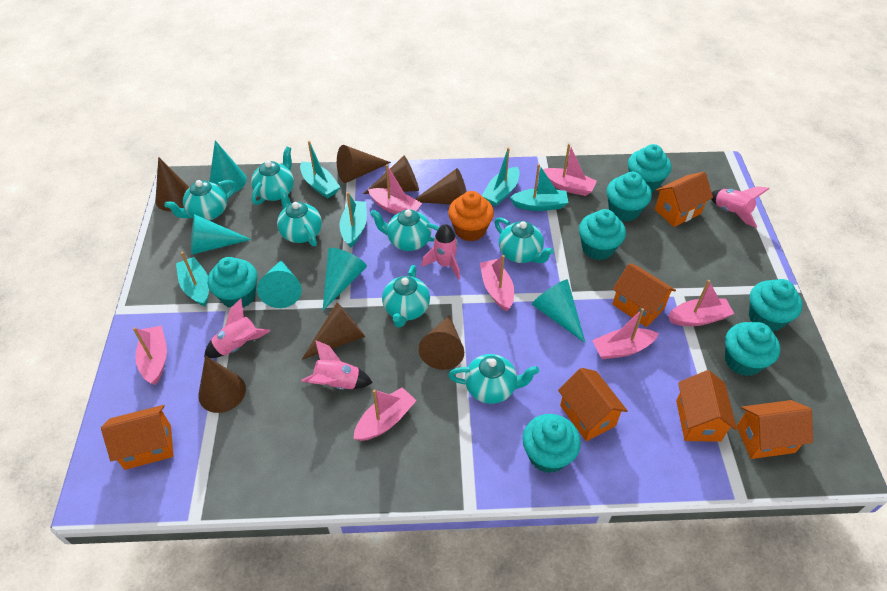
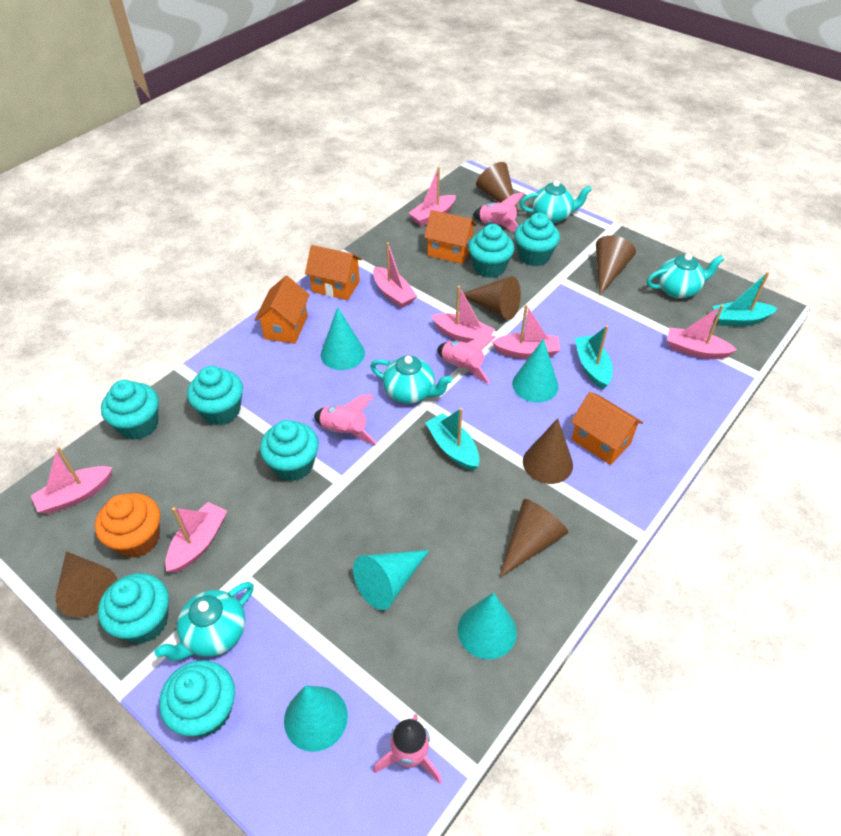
brown cone: [155,157,189,211] [198,356,246,413] [301,302,365,360] [337,145,391,183] [363,156,419,194] [415,168,467,205] [418,315,464,370] = 7 -> [56,551,117,618] [464,276,521,320] [476,162,519,215] [499,499,568,578] [523,418,573,484] [596,235,636,295] = 6
orange house: [101,405,174,470] [558,368,628,441] [612,263,676,327] [655,172,713,227] [676,370,737,442] [736,400,813,459] = 6 -> [254,276,310,344] [305,245,362,300] [424,210,477,264] [571,392,643,465] = 4
turquoise boat: [176,252,209,307] [300,141,340,199] [339,192,367,248] [482,147,519,206] [510,164,568,211] = 5 -> [425,408,480,471] [575,325,613,389] [712,272,778,326] = 3
turquoise teapot: [164,180,237,220] [251,146,294,205] [277,187,322,246] [370,209,440,251] [382,265,430,328] [448,354,539,404] [495,217,554,263] = 7 -> [154,582,254,661] [370,355,452,404] [520,180,592,223] [647,253,724,299] = 4

